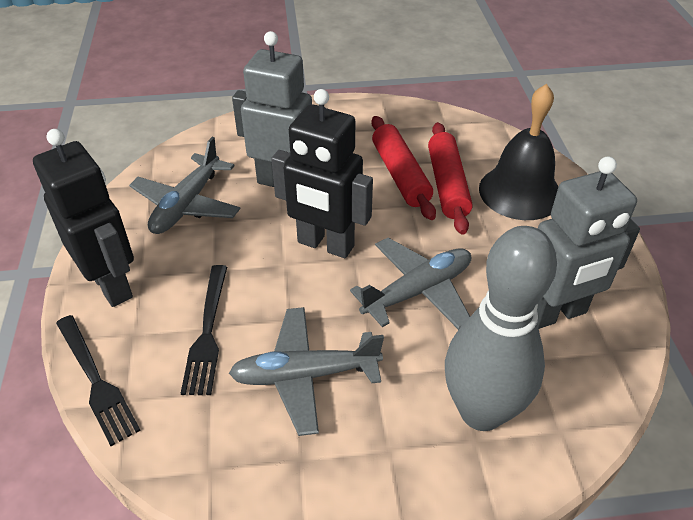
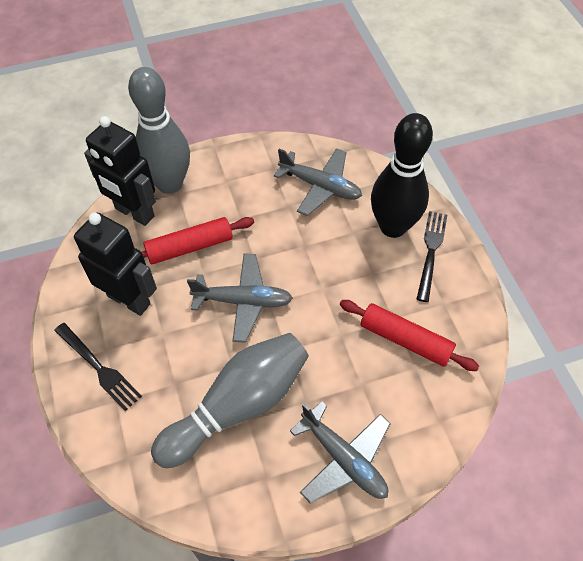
black bell: [479,84,559,220] = 1 -> none = 0
black bowling pin: none = 0 -> [371,113,433,238] = 1
grey bowling pin: [445,226,557,431] = 1 -> [128,67,190,194] [151,333,309,468] = 2
grey robot: [232,31,325,187] [537,156,640,329] = 2 -> none = 0

